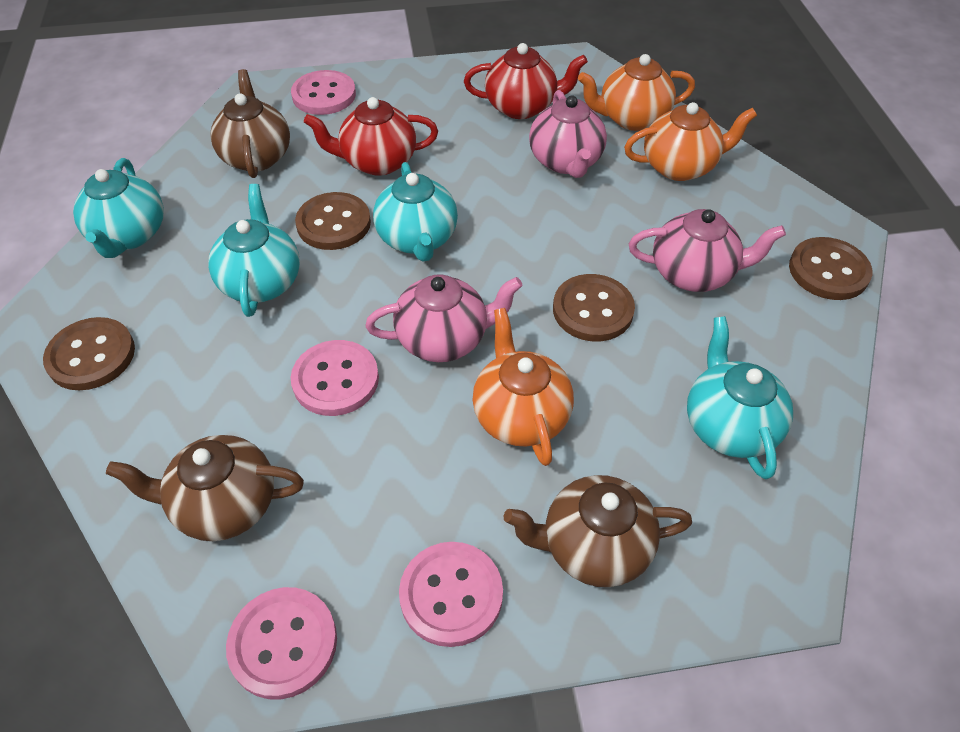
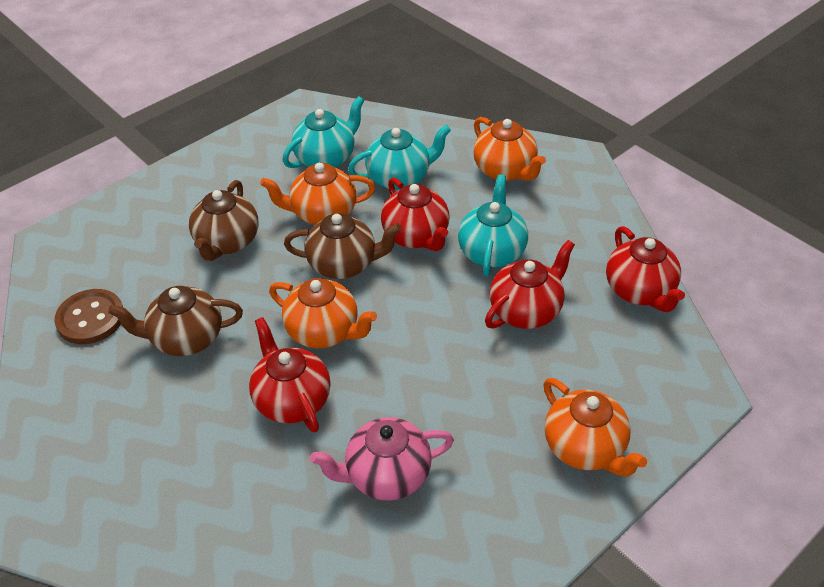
brown button: [43,317,135,390] [295,192,371,250] [553,274,635,342] [789,237,872,300] = 4 -> [54,289,123,344] = 1
orange teapot: [473,308,574,466] [578,54,695,131] [624,102,757,181] = 3 -> [260,163,375,225] [269,278,377,348] [473,117,546,181] [543,378,647,477] = 4
pink button: [226,587,337,700] [291,70,356,115] [291,340,379,416] [399,542,503,647] = 4 -> none = 0
pink teapot: [365,274,523,362] [529,90,607,178] [629,209,786,292] = 3 -> [310,417,454,501] = 1
red teapot: [304,97,438,176] [464,43,588,119] = 2 -> [249,317,330,432] [381,177,450,251] [485,240,575,329] [606,226,685,312] = 4
turquoise teapot: [73,158,164,258] [208,184,300,317] [373,162,458,261] [687,316,793,479] = 4 -> [283,96,364,168] [348,125,451,190] [458,175,528,276] = 3

